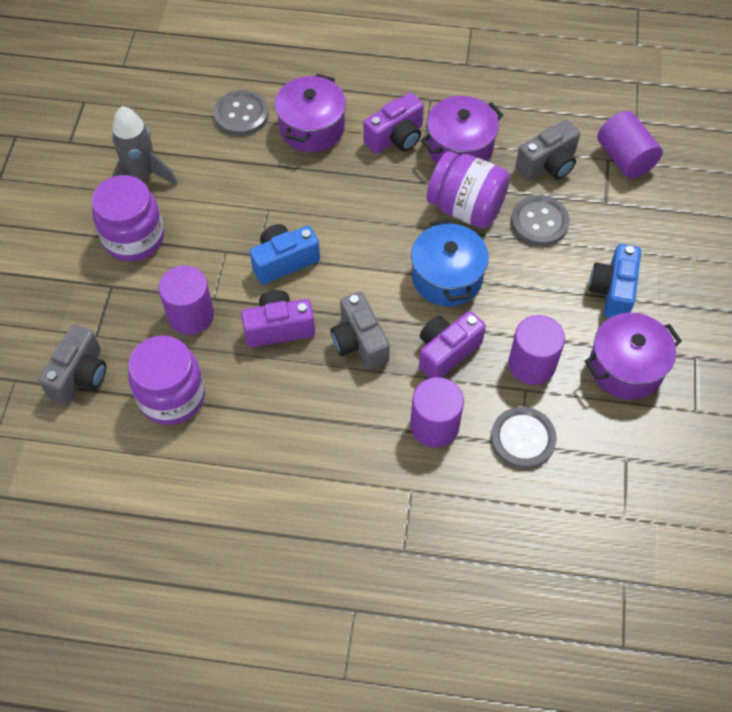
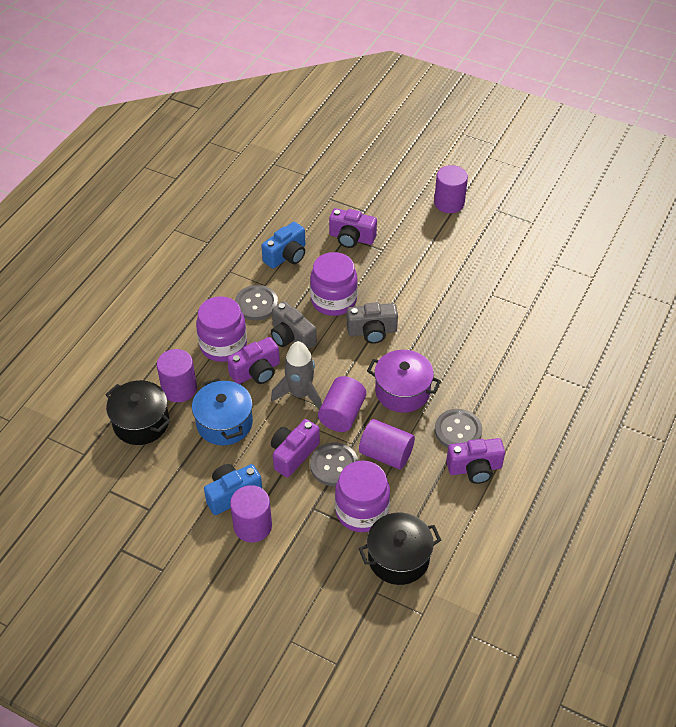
black pot: none = 0 -> [105,380,170,445] [359,512,441,585] = 2
grey camera: [39,325,106,405] [331,292,390,370] [515,120,580,180] = 3 -> [271,301,317,350] [347,302,398,344] = 2
purple camera: [241,290,315,347] [363,93,424,154] [419,311,486,378] = 3 -> [227,337,280,384] [271,419,320,477] [329,208,377,248] [446,438,505,484] = 4
purple cylinder: [159,266,214,335] [410,377,464,447] [508,315,565,385] [597,111,663,178] = 4 -> [157,349,197,402] [230,485,272,543] [318,376,366,432] [359,419,415,469] [434,165,468,213] = 5
purple pot: [275,74,346,152] [421,96,503,164] [585,313,682,400] = 3 -> [367,350,441,413] = 1

